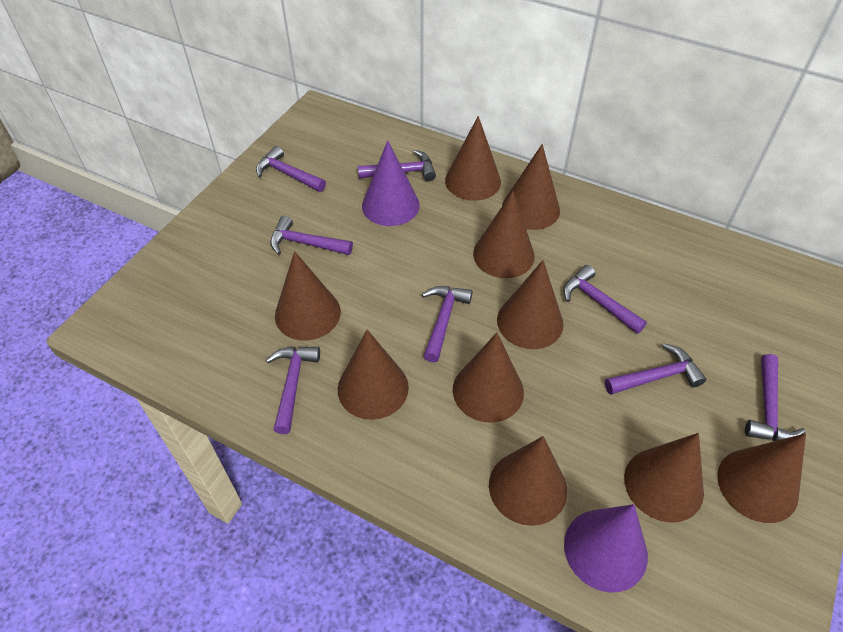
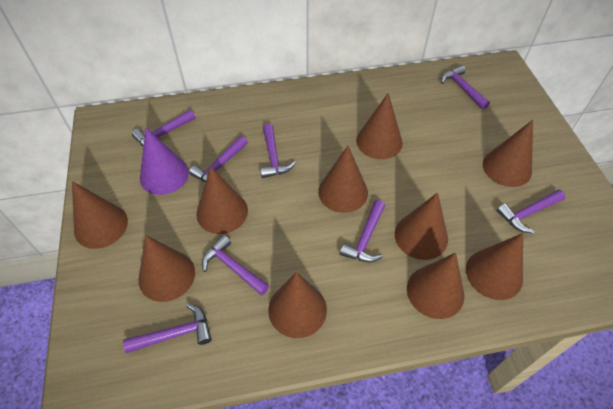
purple cone: [362,140,420,226] [564,504,648,593] = 2 -> [140,128,189,195] = 1

